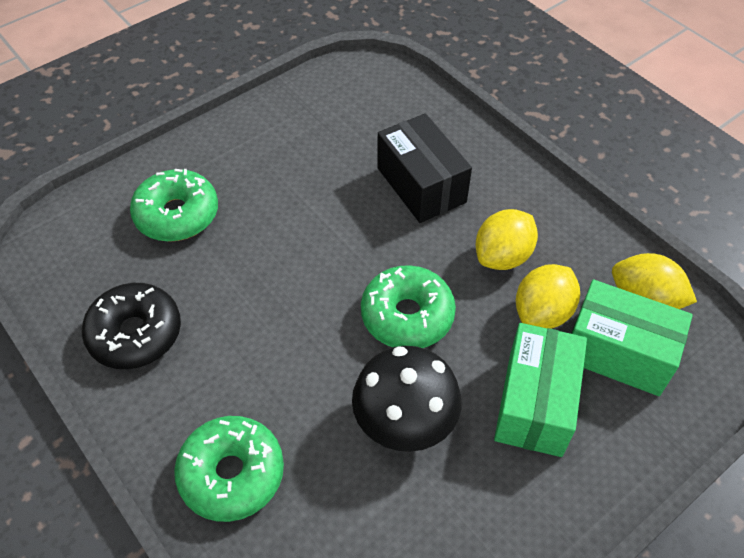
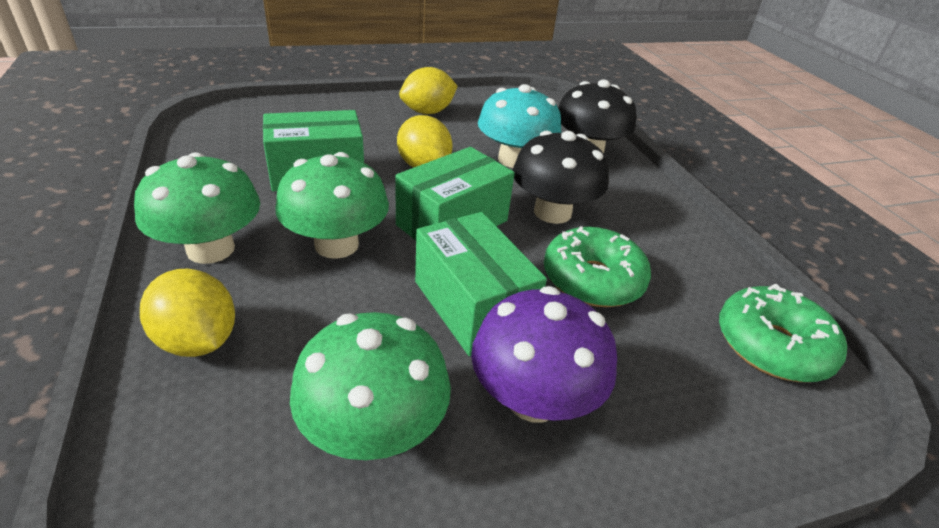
black box: [377,113,472,223] = 1 -> none = 0
black donut: [82,283,181,369] = 1 -> none = 0
black mushroom: [352,346,462,452] = 1 -> [512,131,609,224] [558,80,636,153] = 2
green box: [494,323,587,457] [571,279,693,396] = 2 -> [263,110,364,191] [395,147,515,241] [415,212,547,356] = 3
green donut: [130,169,218,242] [174,416,284,522] [361,265,456,348] = 3 -> [544,226,651,307] [719,284,847,382] = 2
green mushroom: none = 0 -> [134,152,260,264] [275,152,389,259] [290,312,451,460] = 3
purple mushroom: none = 0 -> [471,286,617,422] = 1
turquoise mushroom: none = 0 -> [478,84,561,168] = 1

